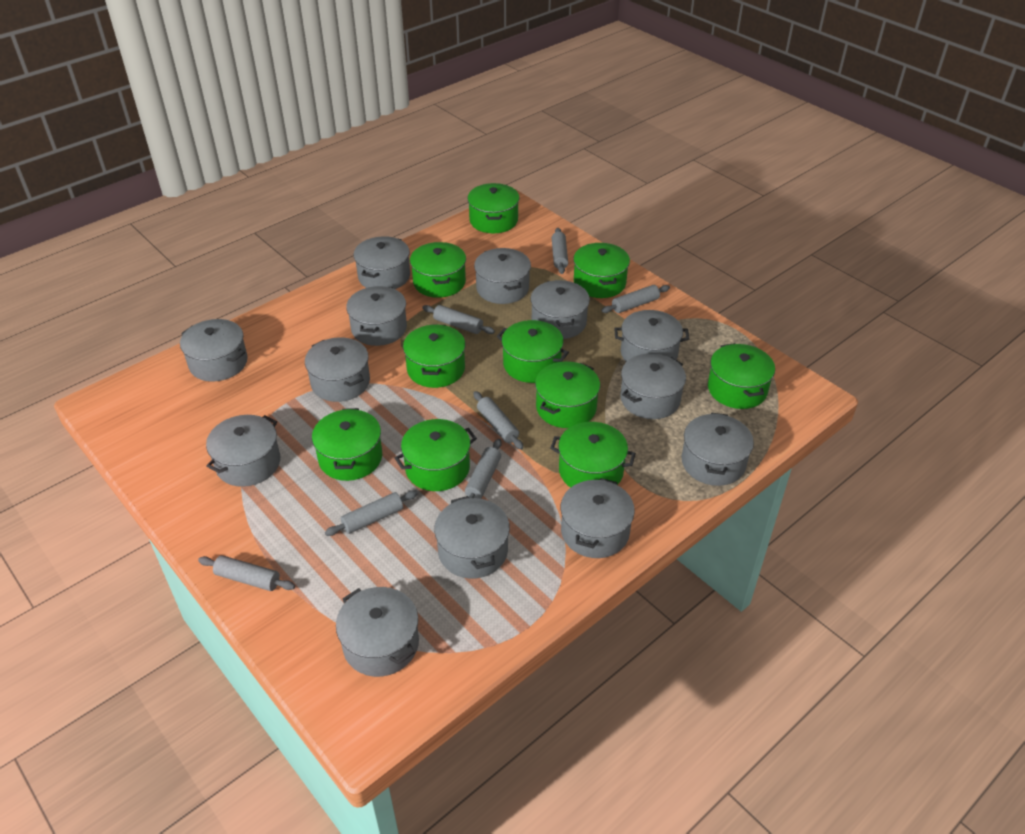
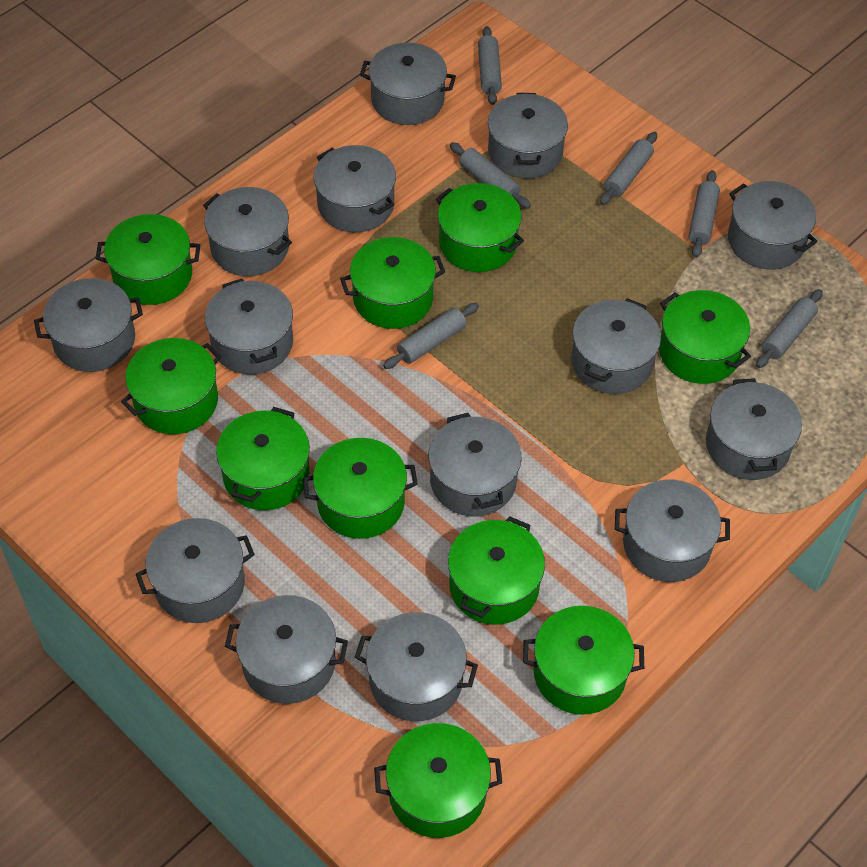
grey pot: [180,319,248,382] [206,415,280,487] [305,337,370,402] [336,587,419,677] [346,286,407,346] [354,236,410,289] [434,496,510,579] [474,248,531,304] [531,280,590,339] [561,478,635,558] [614,310,689,362] [620,353,686,419] [682,413,754,486] = 13 -> [34,278,143,372] [136,518,255,623] [203,187,292,276] [205,279,293,375] [225,595,348,704] [314,145,396,232] [355,612,478,722] [360,43,456,125] [429,413,521,516] [488,93,568,179] [571,298,661,394] [615,480,730,582] [706,378,802,480] [728,181,817,270] = 14
grey rolling pin: [198,555,295,591] [325,490,418,536] [422,305,495,334] [465,439,502,499] [473,391,524,450] [552,228,568,274] [601,285,670,313] = 7 -> [383,303,479,369] [450,142,531,209] [478,26,502,105] [600,132,657,205] [688,170,720,258] [756,289,823,368] = 6

